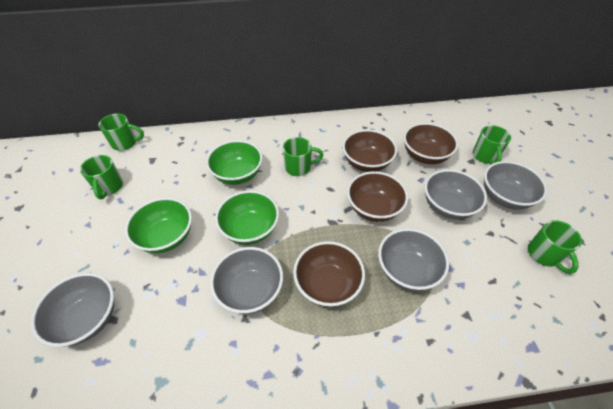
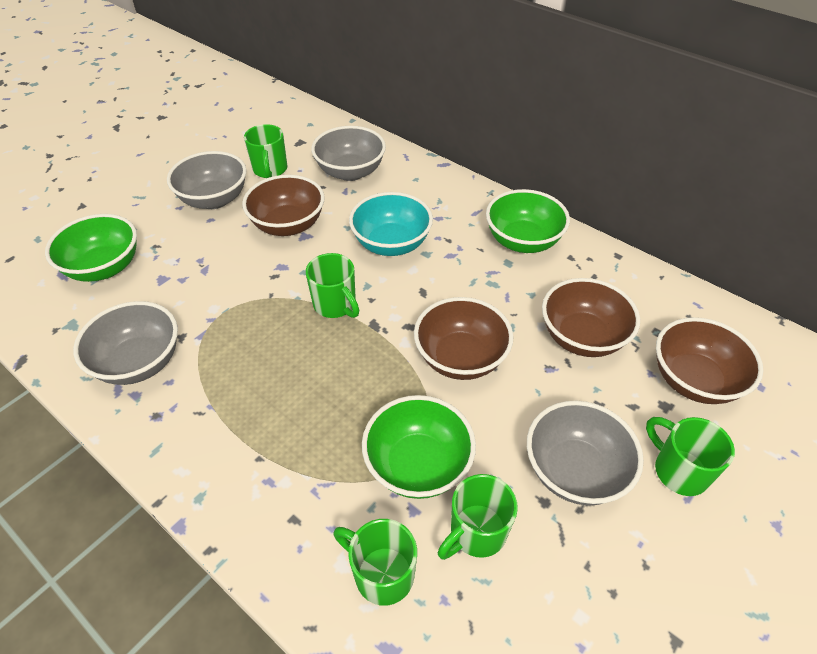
grey bowl: [31,273,114,347] [210,247,283,314] [378,228,449,291] [424,169,487,220] [484,161,547,210] = 5 -> [73,301,178,385] [167,151,247,209] [311,126,386,181] [527,401,644,505] = 4
turquoise bowl: none = 0 -> [349,192,433,256] = 1

